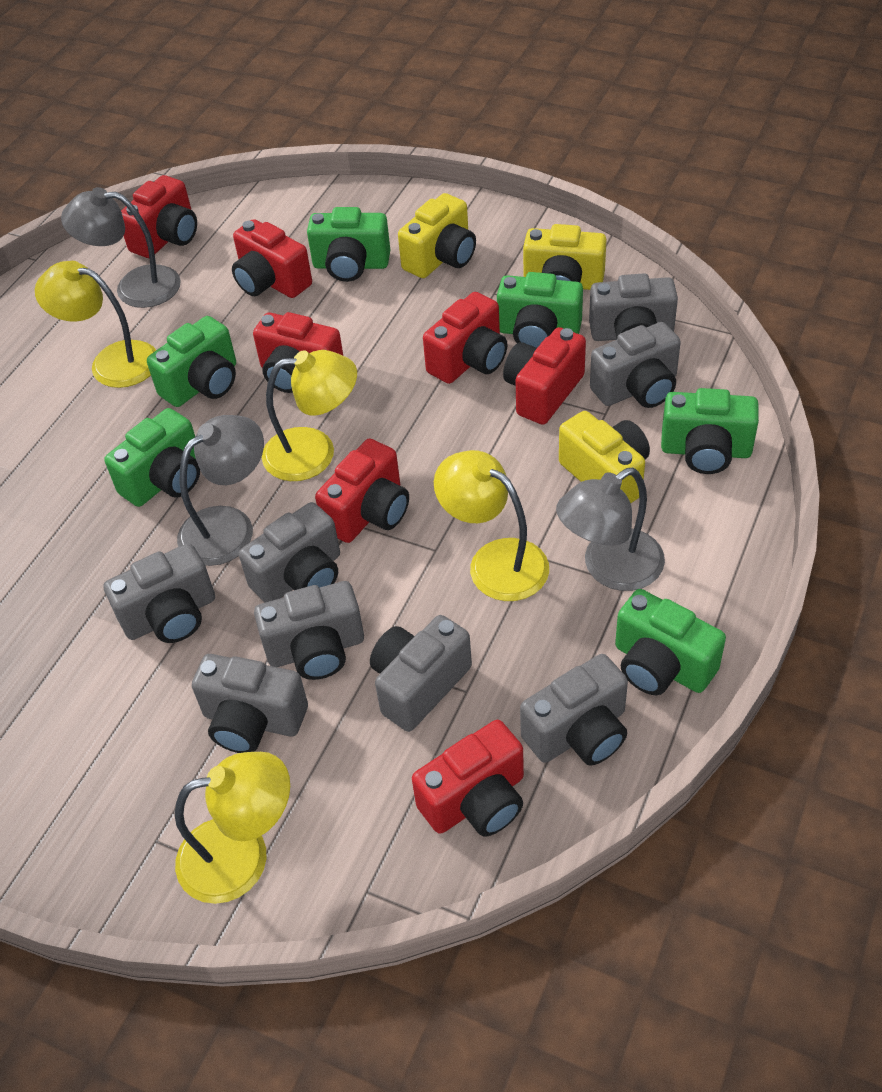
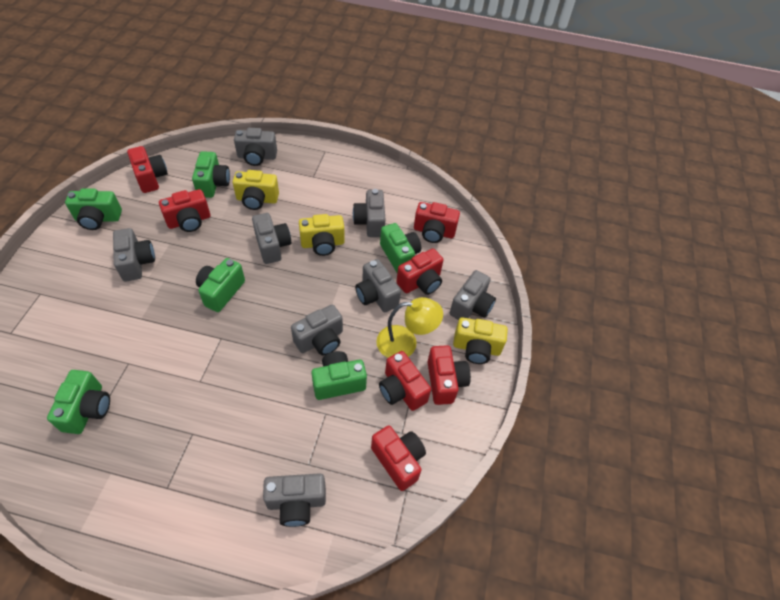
grey lamp: [61,187,181,308] [177,415,264,566] [556,468,665,591] = 3 -> none = 0
yellow lamp: [35,261,156,388] [175,752,290,904] [262,350,357,481] [434,450,549,601] = 4 -> [376,297,443,358] = 1

